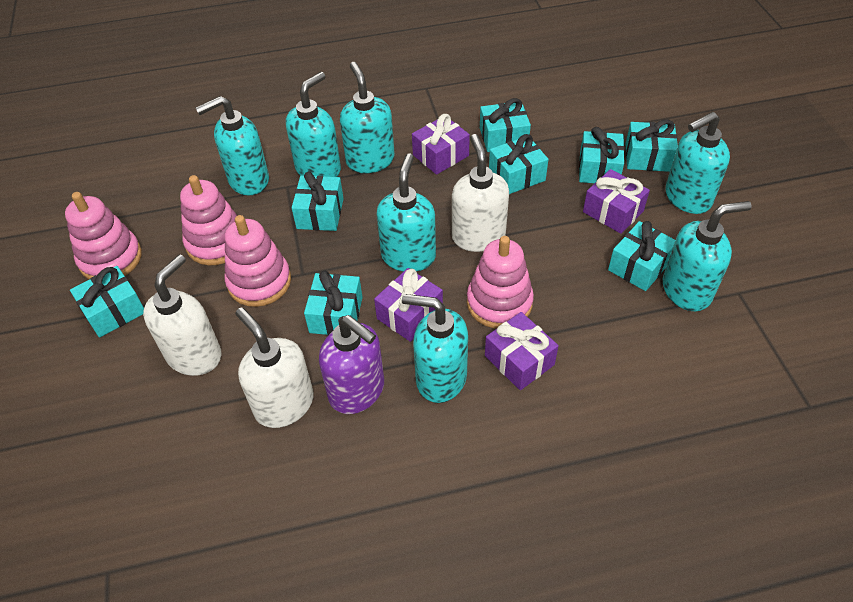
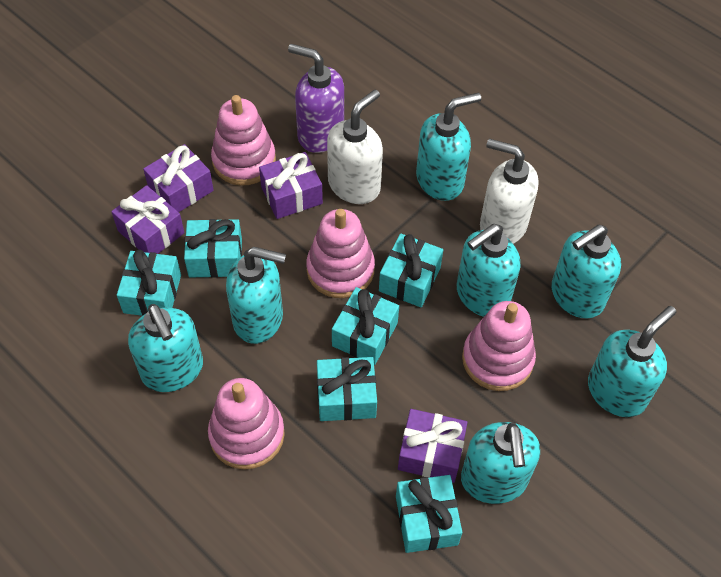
turquoise gift: [70,266,144,338] [292,171,344,231] [304,270,363,335] [480,98,531,152] [489,134,549,194] [579,127,625,183] [608,221,675,291] [625,120,678,172] = 8 -> [117,250,181,316] [184,219,242,278] [317,357,377,421] [332,287,399,365] [379,233,443,307] [396,475,462,553] = 6
white soap dispenser: [143,255,222,376] [235,307,314,428] [452,134,509,252] = 3 -> [327,90,383,204] [480,139,538,244] = 2

